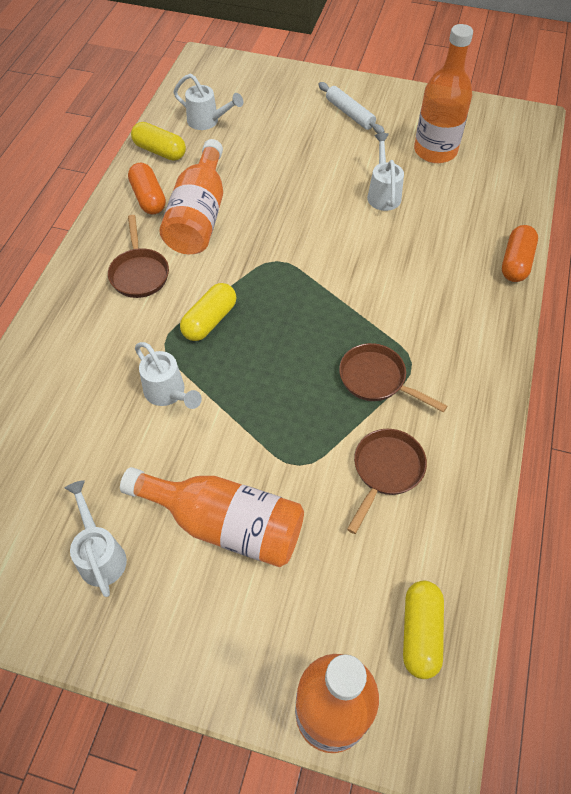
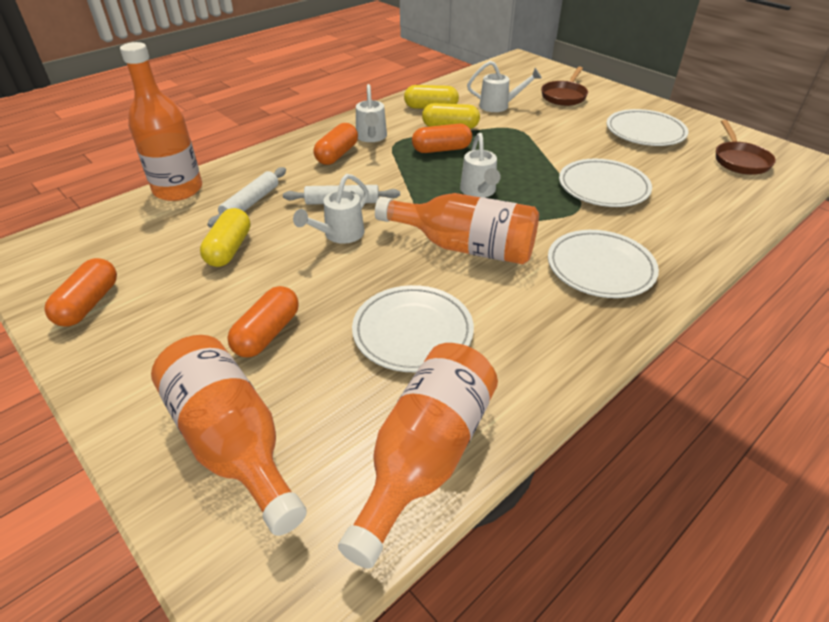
brown pan: [108,215,169,298] [339,343,447,412] [347,429,427,534] = 3 -> [541,66,588,106] [716,120,776,175] = 2
orange capsule: [128,163,166,214] [502,225,538,282] = 2 -> [45,258,117,327] [227,286,299,357] [314,123,358,165] [412,124,472,153] = 4
white plate: none = 0 -> [352,285,474,372] [548,230,659,298] [559,159,652,207] [607,109,688,146] = 4
white rolling pin: [318,82,385,134] = 1 -> [207,167,286,228] [283,185,400,205] = 2

